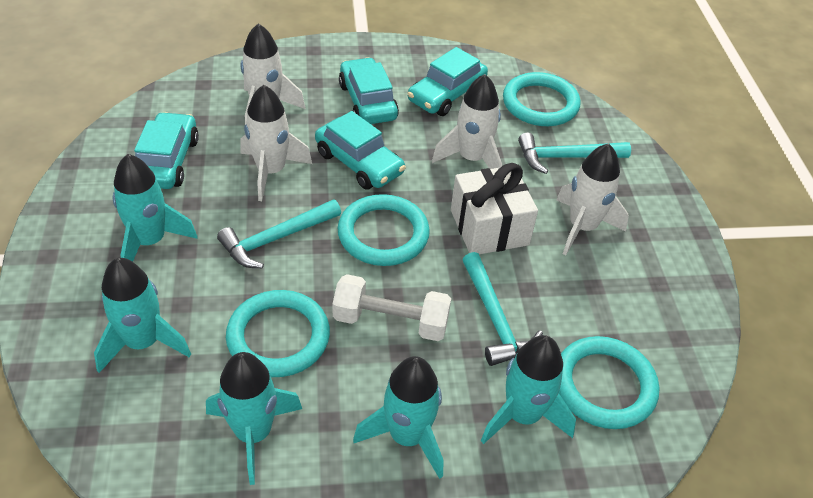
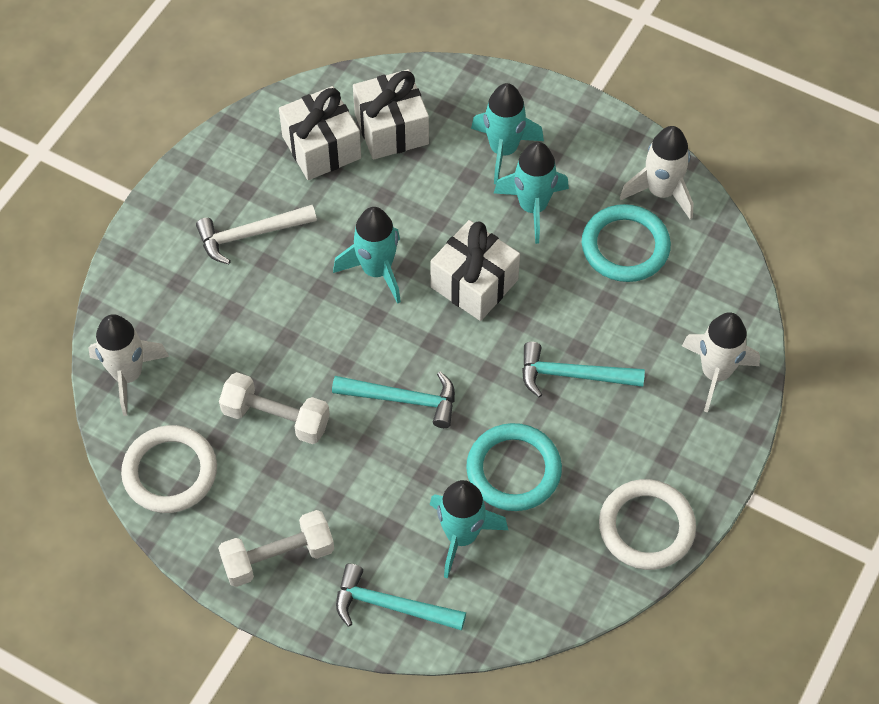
turquoise car: [134,112,199,189] [315,111,406,190] [339,57,399,124] [407,47,488,116] = 4 -> none = 0
turquoise ring: [226,290,330,377] [338,194,430,266] [503,72,581,126] [559,336,659,429] = 4 -> [466,423,562,511] [582,204,671,282] = 2
turquoise rocket: [94,258,191,373] [113,154,198,262] [206,352,302,485] [353,356,443,479] [481,335,576,444] = 5 -> [333,207,401,304] [430,480,508,579] [471,83,544,184] [494,142,569,244] = 4
white dumbbell: [332,274,451,341] = 1 -> [218,510,334,587] [219,372,330,444] = 2
white gift: [451,163,538,254] = 1 -> [279,86,361,180] [353,69,429,160] [430,220,520,321] = 3
white hammer: none = 0 -> [196,205,317,264] = 1
white ring: none = 0 -> [121,425,217,513] [599,479,696,570] = 2
white rocket: [240,85,312,201] [241,23,305,125] [432,74,502,169] [556,143,629,255] = 4 -> [89,314,169,416] [620,126,694,220] [682,312,760,412] = 3

